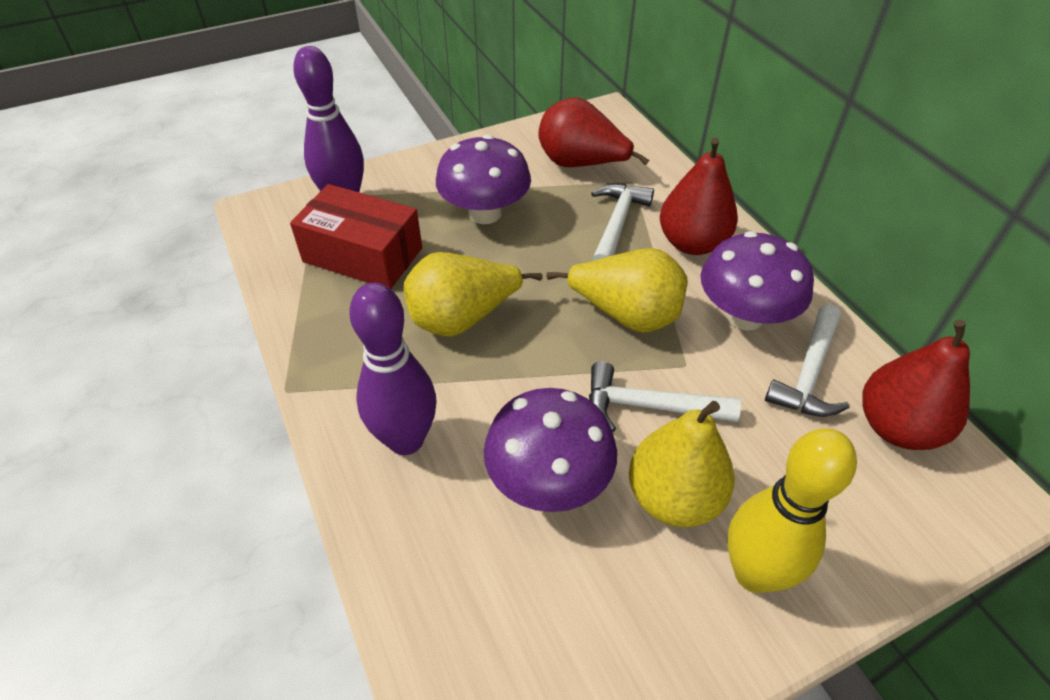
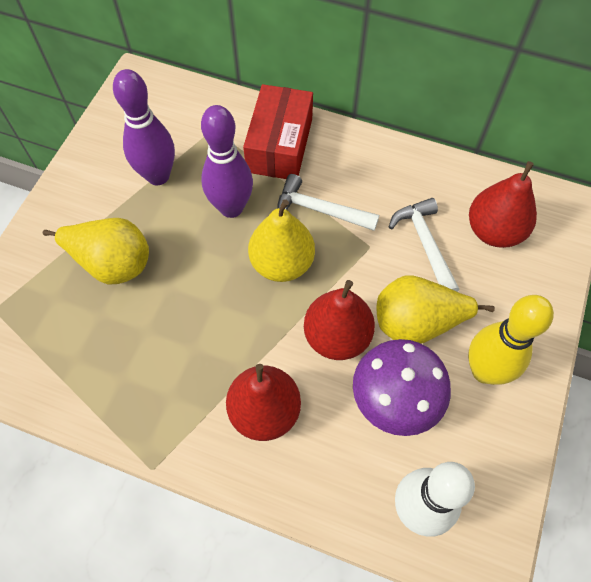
purple mushroom: [436,135,531,224] [484,388,617,512] [701,231,814,331] = 3 -> [353,339,451,436] = 1
white bowling pin: none = 0 -> [395,462,475,537] = 1
white hammer: [589,361,741,432] [591,184,654,261] [765,304,850,417] = 3 -> [277,174,379,231] [389,198,459,292] = 2

